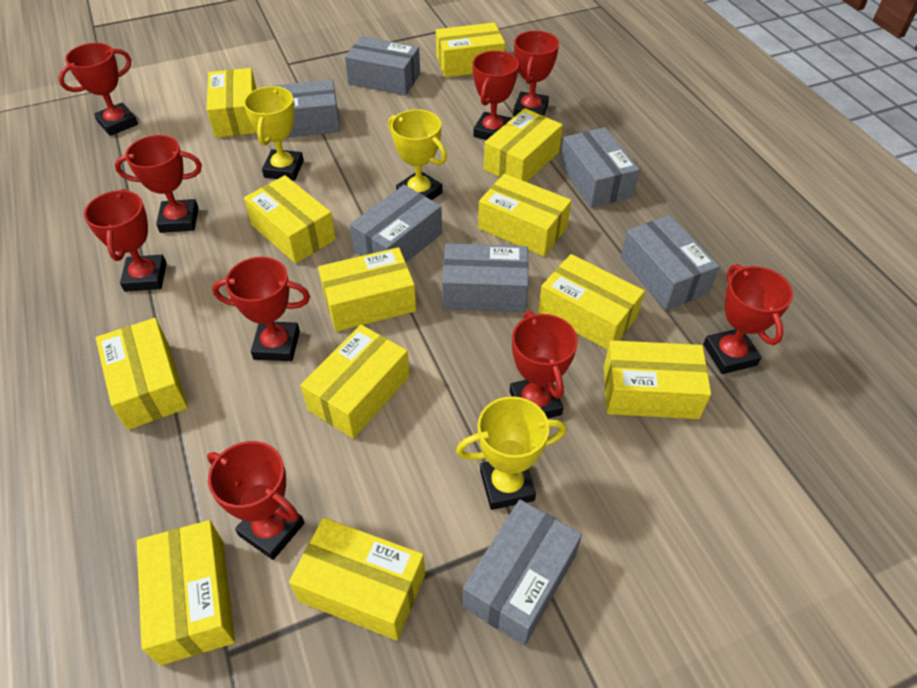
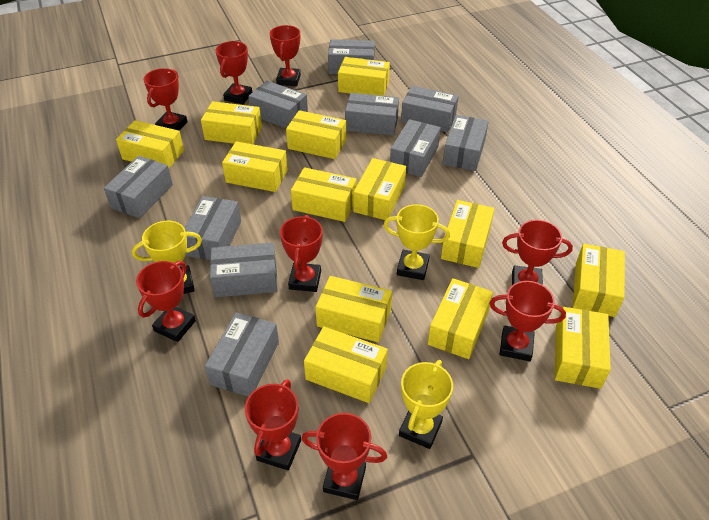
grey box: [266,80,340,138] [345,36,420,96] [350,185,442,262] [442,243,529,312] [463,499,582,646] [560,127,640,208] [621,215,720,310] = 7 -> [104,156,173,219] [185,196,241,260] [205,312,279,397] [210,243,278,297] [248,81,308,128] [328,39,375,74] [345,93,399,136] [390,119,441,177] [401,86,459,132] [443,115,489,171] = 10
yellow box: [96,318,188,430] [137,520,235,666] [207,68,257,137] [244,175,336,264] [289,517,425,641] [300,325,410,439] [318,247,416,332] [436,22,505,78] [478,174,571,257] [484,108,563,182] [538,254,645,350] [604,340,711,419] = 12 -> [116,120,184,168] [201,101,262,144] [222,141,288,192] [286,110,346,159] [291,167,357,222] [304,327,388,403] [315,276,392,343] [338,57,390,96] [353,158,406,220] [428,278,493,359] [441,200,494,268] [555,307,611,389] [573,244,625,317] = 13

